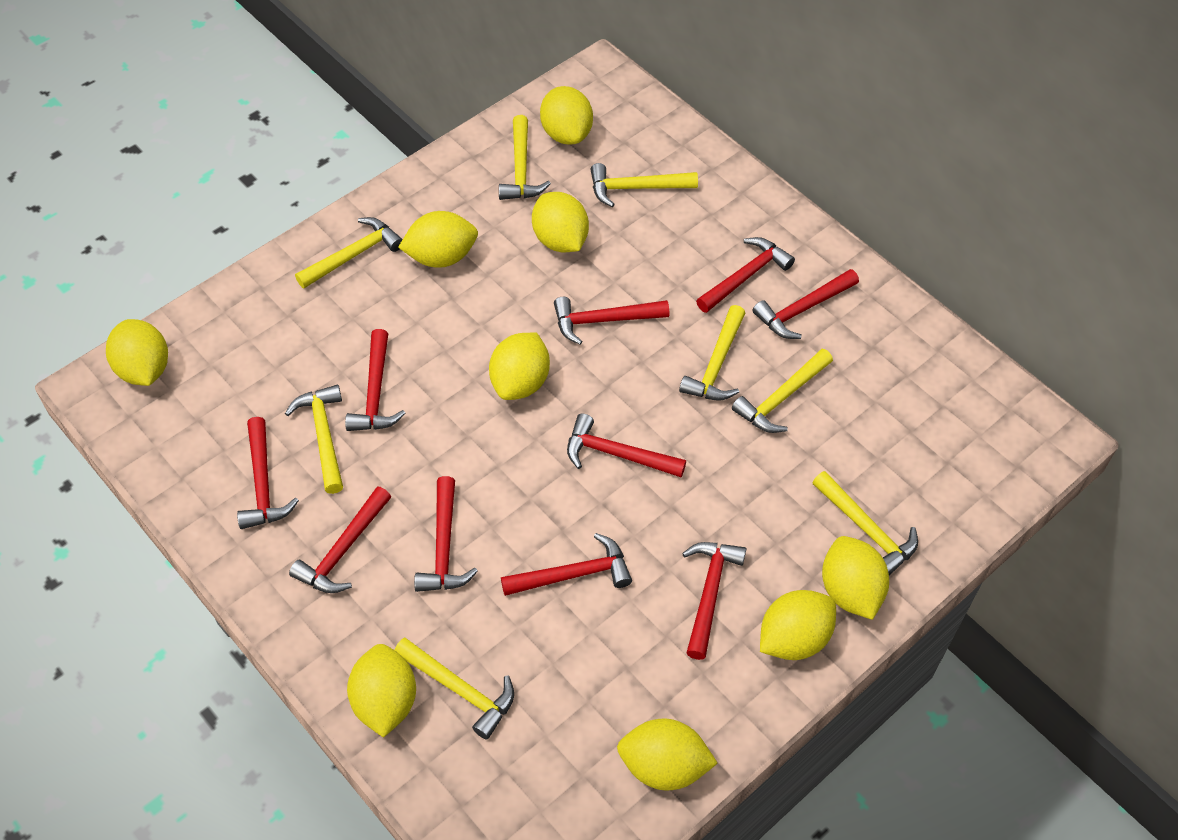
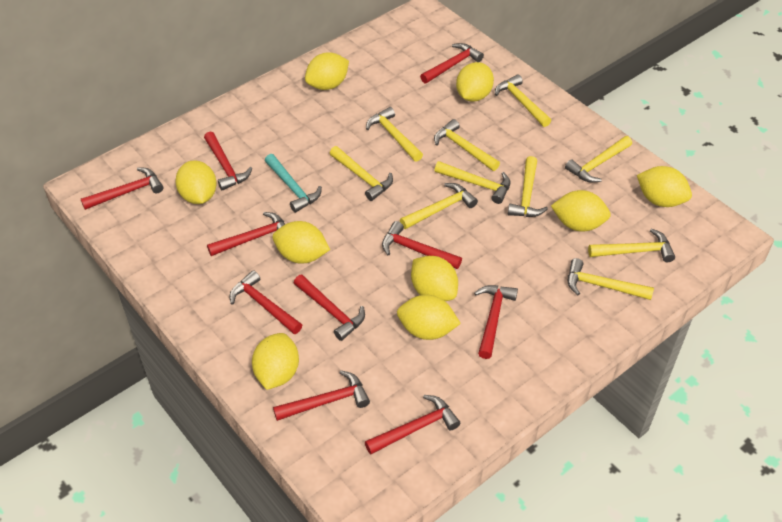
turquoise hammer: none = 0 -> [265,154,322,213] = 1
yellow hammer: [285,385,343,494] [295,217,403,288] [394,637,514,740] [499,115,551,200] [590,163,698,207] [679,305,745,401] [732,349,833,433] [812,471,918,576] = 8 -> [329,146,393,201] [366,107,423,162] [400,183,478,229] [434,119,500,171] [434,161,510,204] [495,74,551,127] [508,156,548,217] [565,136,632,183] [568,258,654,300] [588,228,675,262] = 10

